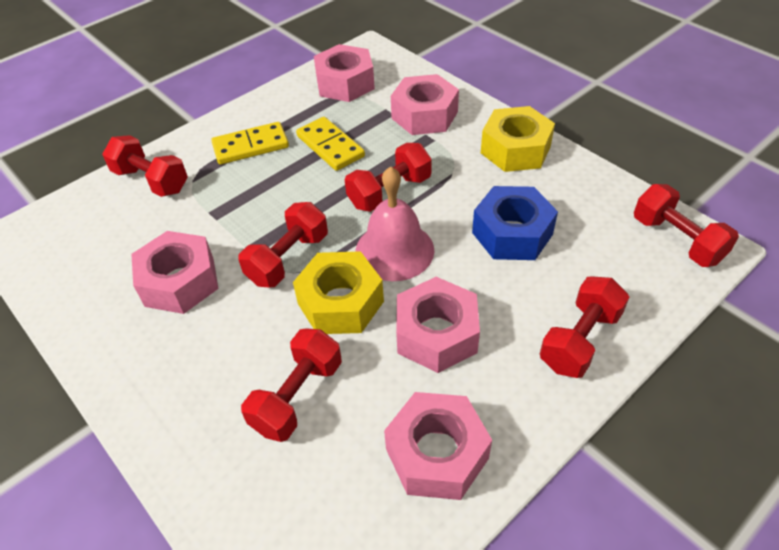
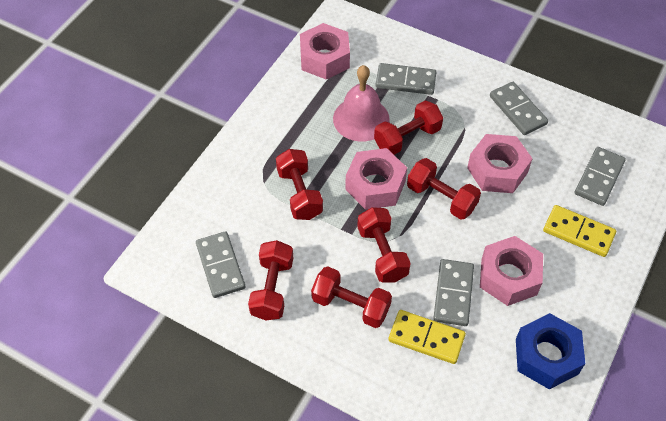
grey domino: none = 0 -> [196,232,245,298] [376,63,436,95] [433,259,474,326] [490,82,548,135] [575,147,626,206] = 5
pink nut: [131,231,219,314] [314,44,375,102] [384,392,492,500] [391,74,459,135] [396,277,480,373] = 5 -> [300,23,350,80] [345,148,407,210] [467,134,533,193] [480,236,543,306] = 4
yellow nut: [293,251,384,334] [481,106,555,172] = 2 -> none = 0

